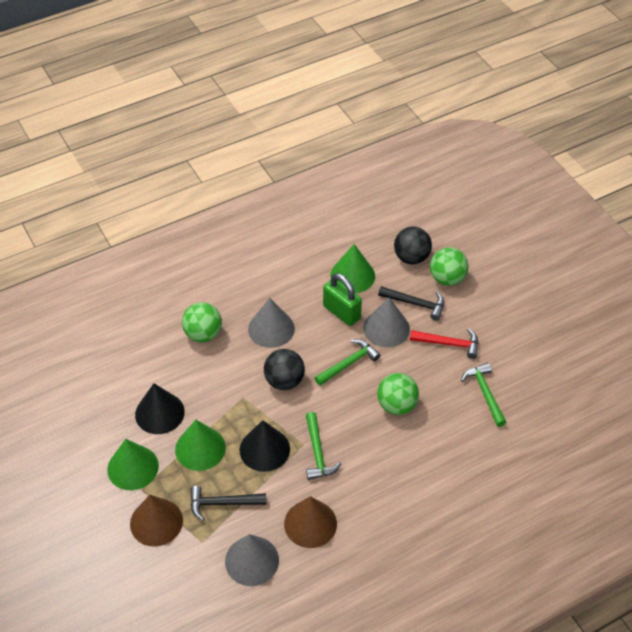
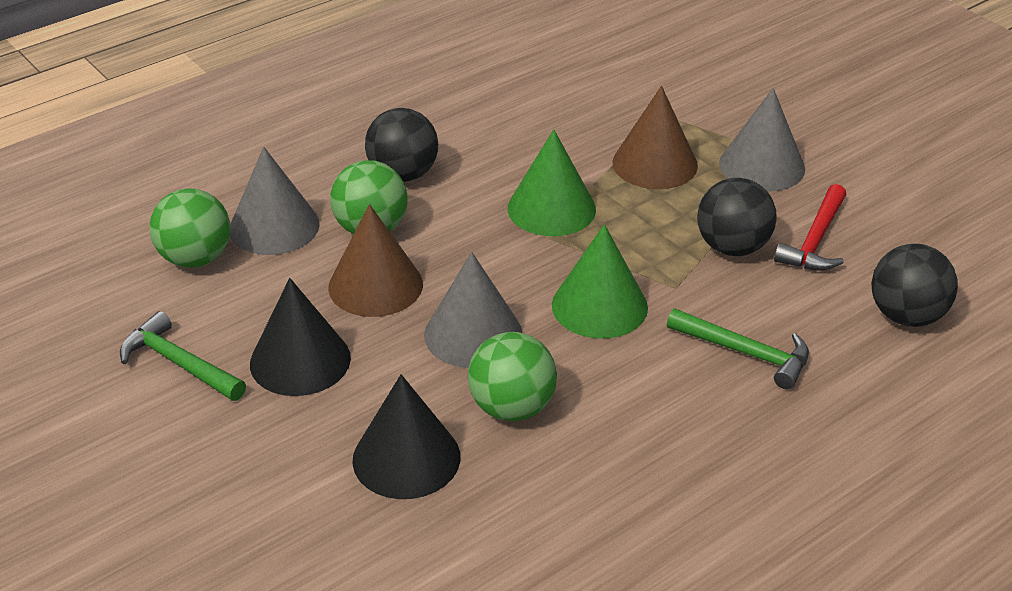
black ball: [264,349,305,390] [394,227,432,264] = 2 -> [365,108,438,182] [697,178,777,256] [871,244,958,327] = 3
black hammer: [191,486,266,521] [378,286,444,321] = 2 -> none = 0
green cone: [107,439,159,490] [175,420,226,471] [330,244,375,293] = 3 -> [508,129,596,236] [552,224,648,339] = 2
green hammer: [306,412,341,480] [315,339,380,386] [461,363,506,427] = 3 -> [120,311,246,401] [667,309,809,389] = 2
green padlock: [323,273,362,326] = 1 -> none = 0

